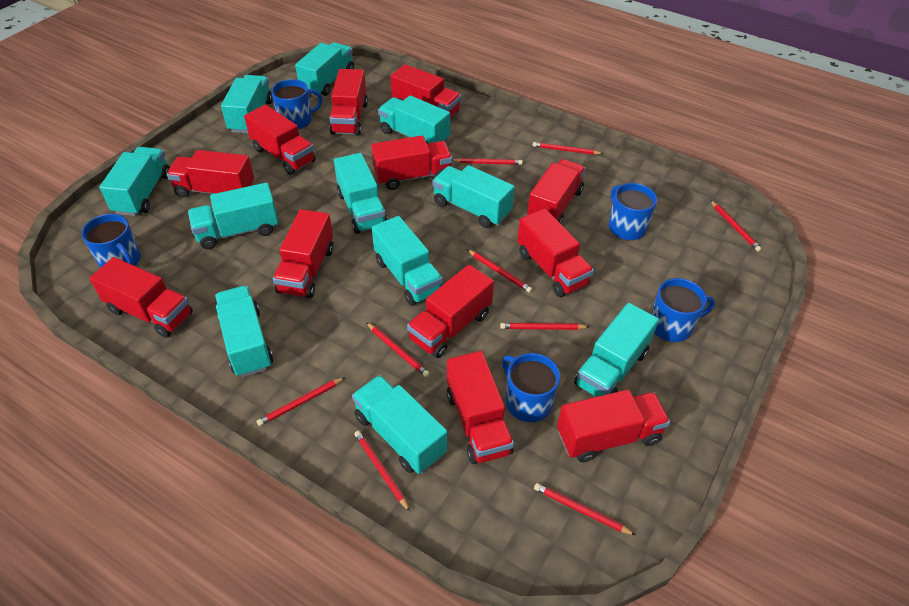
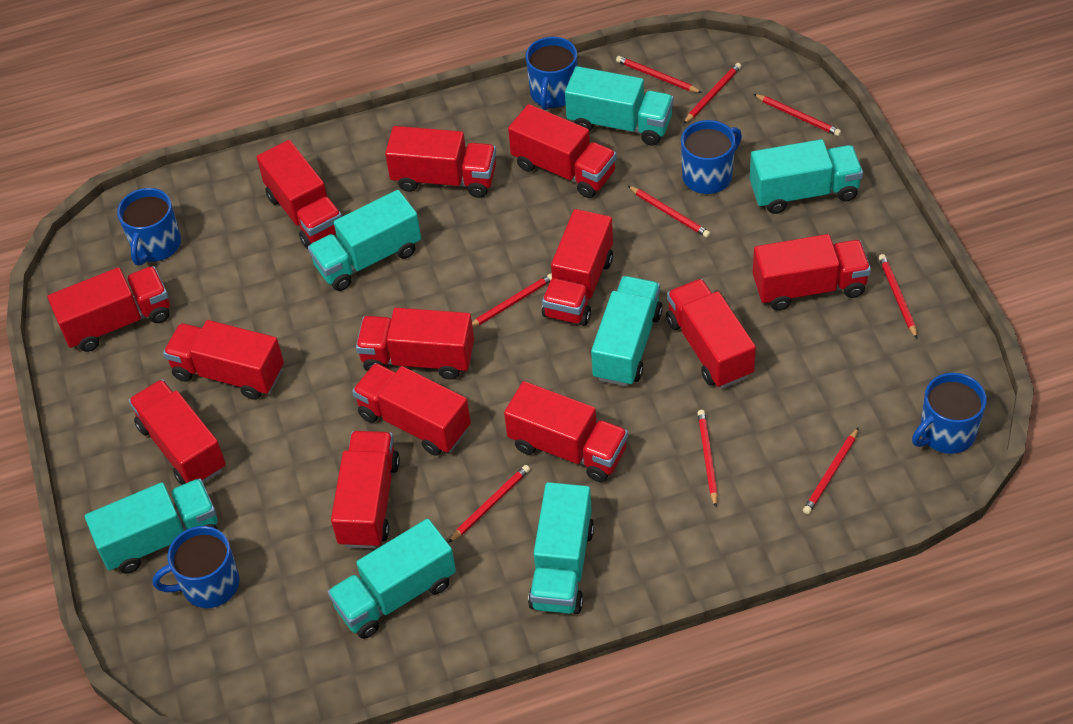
red truck: [89,257,193,338] [167,150,254,198] [244,105,316,175] [273,209,333,299] [329,69,368,136] [372,135,452,190] [390,64,461,118] [407,265,494,358] [447,351,514,464] [517,208,594,297] [527,159,586,224] [557,390,670,462] = 12 -> [47,266,170,352] [128,379,226,485] [163,320,284,400] [257,140,342,249] [331,431,400,549] [352,363,471,456] [356,308,474,380] [385,126,496,198] [504,381,628,482] [508,104,617,198] [542,209,613,326] [666,279,756,388] [753,234,871,311] = 13
turquoise truck: [99,147,170,216] [188,183,279,249] [215,286,273,377] [221,75,273,133] [295,42,354,96] [334,153,388,234] [352,375,447,474] [372,216,443,306] [378,95,450,144] [432,165,515,228] [574,303,659,397] = 11 -> [85,479,217,574] [308,190,421,291] [328,519,456,639] [528,482,594,614] [565,66,674,146] [591,276,663,387] [750,139,863,214] = 7

